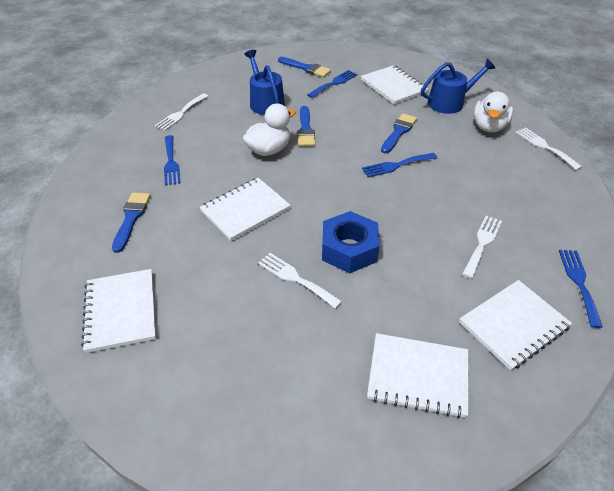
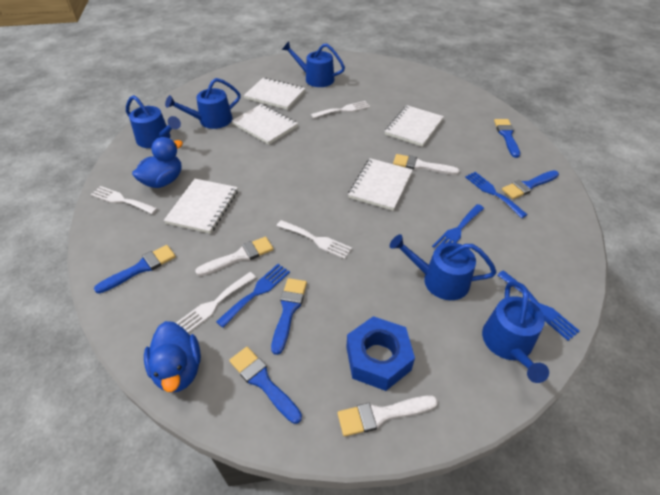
blue brush: [112,193,150,253] [278,57,331,77] [297,106,315,146] [381,113,417,153] = 4 -> [94,245,176,294] [229,347,302,424] [271,278,307,355] [494,119,520,158] [502,170,559,199] = 5
blue duck: none = 0 -> [132,137,183,188] [144,321,201,393] = 2
blue watering can: [244,50,285,115] [421,59,495,114] = 2 -> [126,95,181,148] [165,78,241,129] [282,42,345,87] [390,234,497,300] [482,281,549,383] = 5
white brush: none = 0 -> [195,237,273,276] [338,395,438,437] [393,154,459,175] = 3
white duck: [243,104,296,156] [473,91,513,133] = 2 -> none = 0

